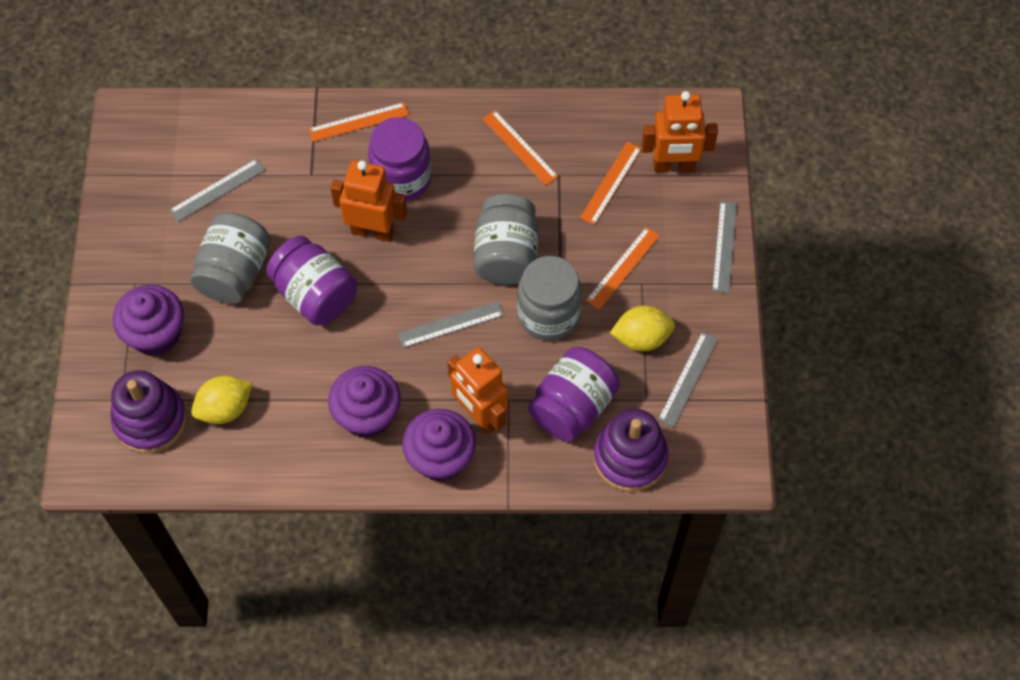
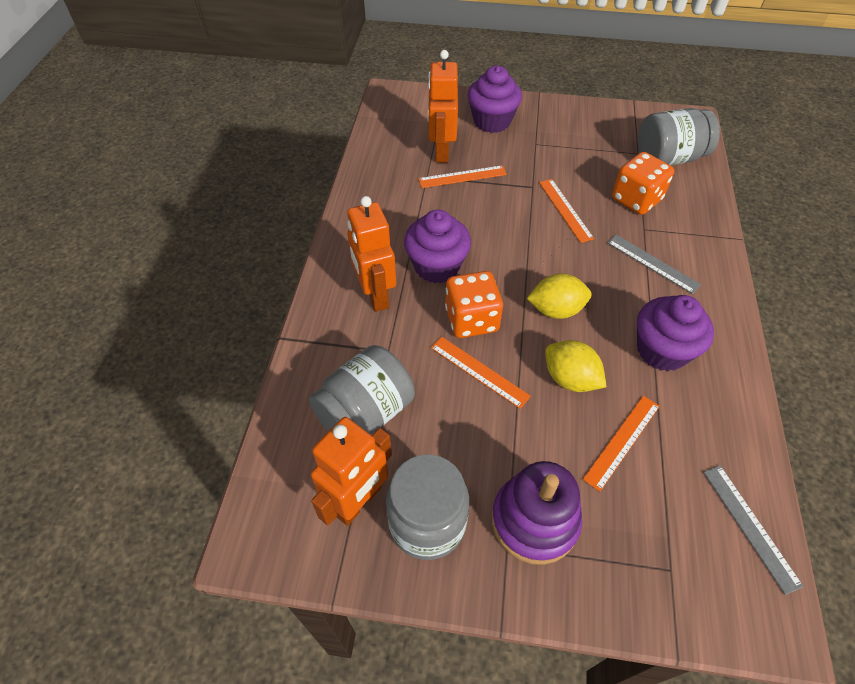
grey ruler: [169,159,265,222] [398,301,504,348] [658,332,718,427] [712,201,737,293] = 4 -> [607,235,701,294] [703,466,804,595] = 2
orange dice: none = 0 -> [445,271,503,338] [612,152,674,215] = 2
purple jar: [266,236,357,325] [368,117,431,201] [528,347,620,442] = 3 -> none = 0
purple stacking toy: [111,370,187,454] [593,409,668,492] = 2 -> [492,461,582,565] = 1

